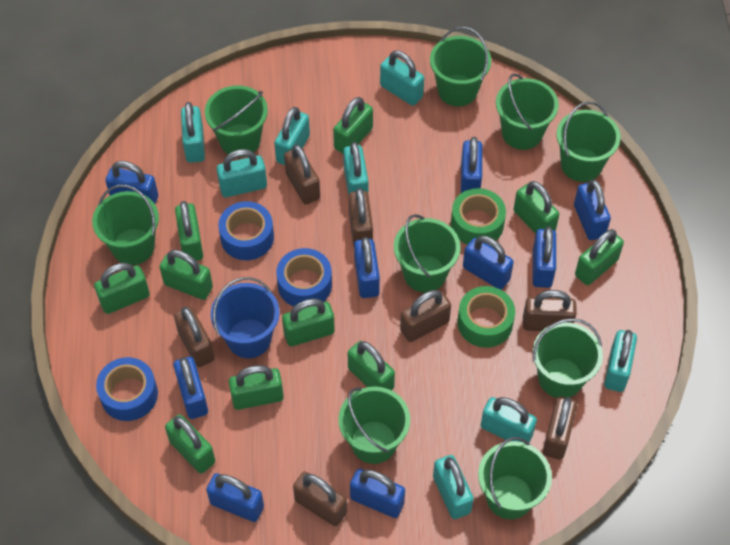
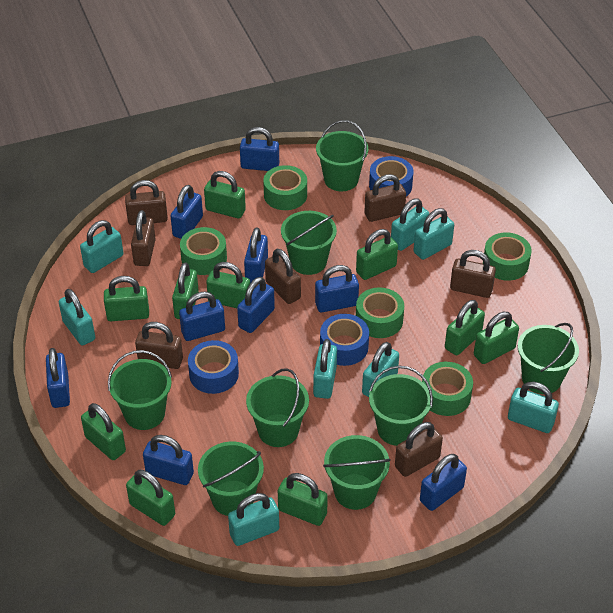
blue bucket: [211,277,280,358] = 1 -> none = 0
green bucket: [92,185,159,265] [205,85,268,157] [338,386,410,464] [394,214,460,292] [430,27,491,106] [478,437,552,519] [496,73,559,150] [533,318,603,398] [557,101,620,182] = 9 -> [108,350,172,430] [198,442,264,516] [246,368,309,447] [281,211,337,275] [316,120,368,191] [323,435,391,510] [369,366,433,446] [518,323,579,394] = 8
green tape: [451,188,506,245] [457,286,515,348] = 2 -> [180,227,227,275] [263,165,307,210] [356,287,404,338] [422,362,473,416] [483,232,532,281] = 5

